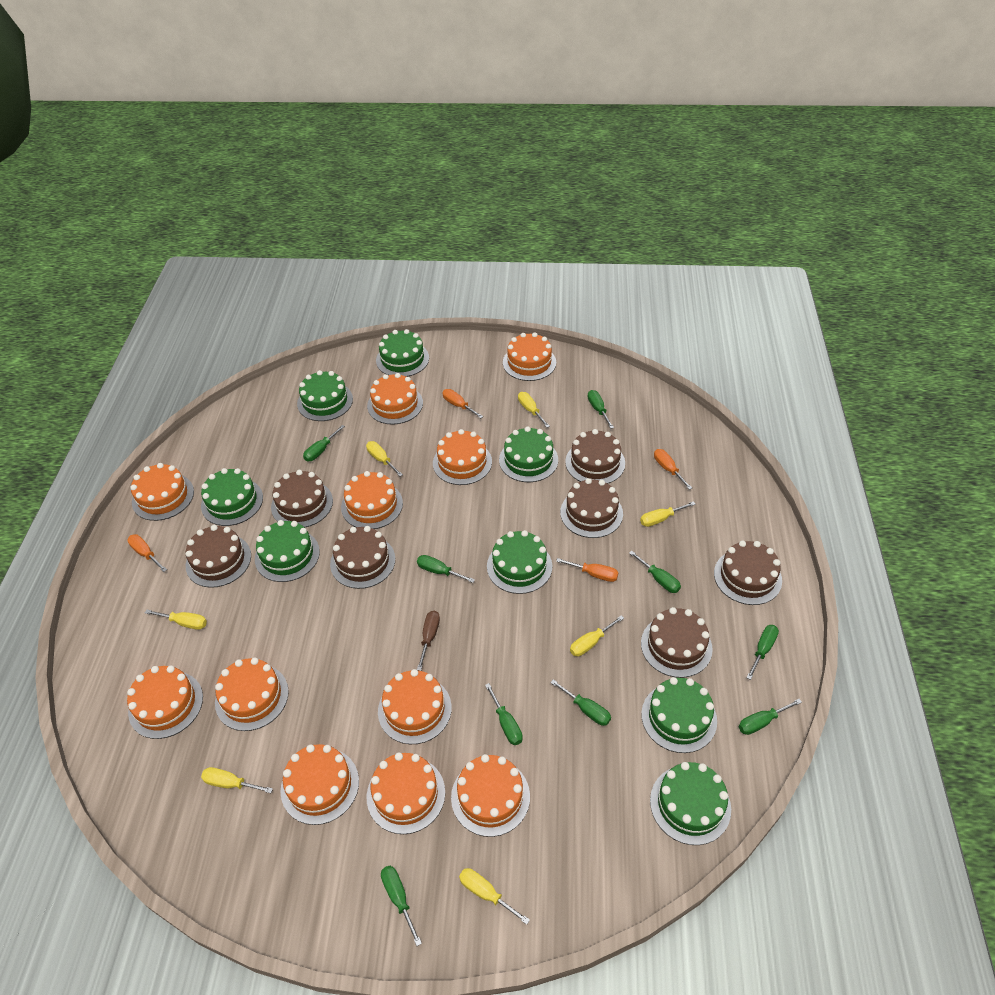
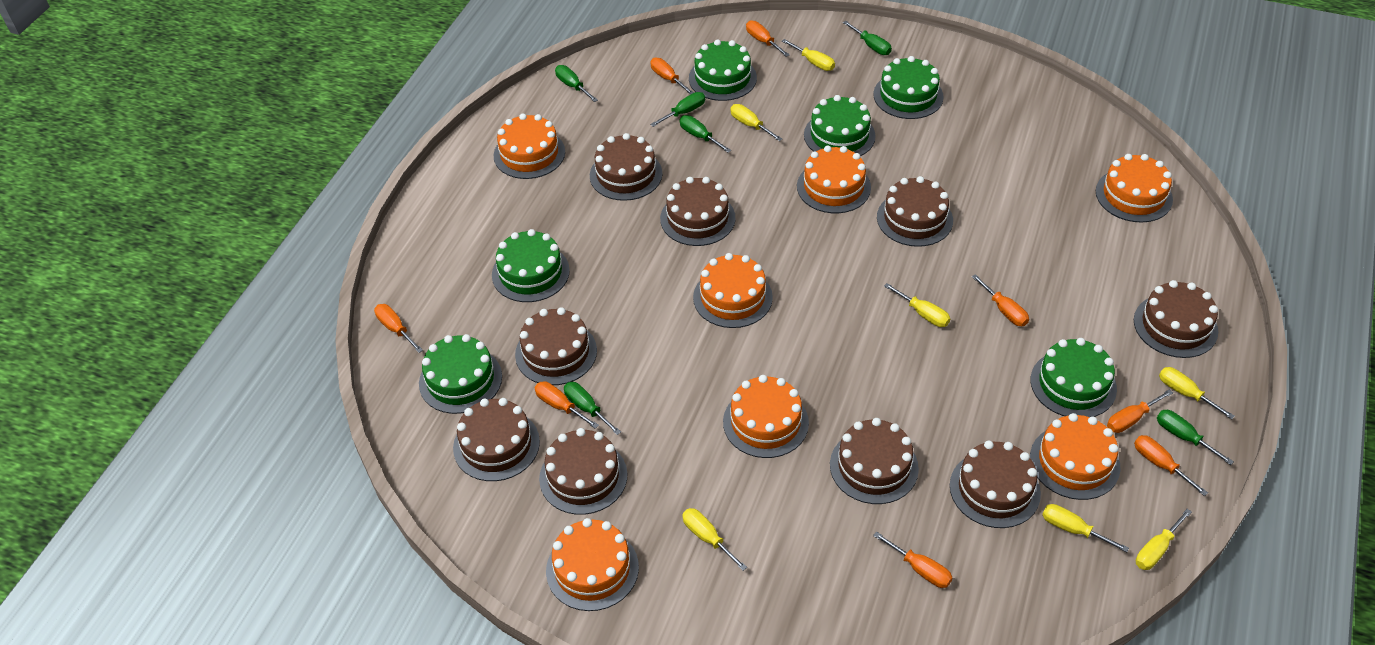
brown cake: [186,525,251,588] [271,470,333,528] [330,526,395,589] [560,478,623,538] [565,429,625,484] [641,607,713,678] [714,540,782,605] = 7 -> [453,398,540,481] [515,307,597,385] [539,428,627,515] [590,133,662,201] [660,177,735,246] [830,418,919,504] [877,176,953,247] [950,440,1041,528] [1134,280,1218,358] = 9
brown screwdriver: [417,611,440,671] = 1 -> none = 0
green cake: [201,468,263,526] [255,520,320,582] [297,370,353,421] [376,329,429,377] [487,530,552,594] [499,426,558,482] [641,677,717,753] [650,762,731,845] = 8 -> [419,334,502,414] [492,229,570,302] [689,39,757,101] [804,95,876,156] [873,56,944,119] [1031,338,1117,417] = 6
green screwdriver: [303,425,345,461] [381,866,422,946] [417,555,475,583] [485,683,523,745] [550,679,611,726] [588,390,614,429] [629,551,681,593] [739,699,802,735] [746,625,779,680] = 9 -> [555,65,598,102] [564,382,621,435] [650,92,705,127] [680,115,731,153] [843,21,892,55] [1157,410,1234,465] = 6
orange cake: [127,666,203,739] [130,463,194,521] [215,658,289,731] [281,744,359,825] [341,471,403,529] [367,373,423,425] [367,752,445,834] [378,669,452,744] [433,429,492,485] [451,754,530,837] [503,332,556,381] = 11 -> [494,114,565,179] [546,518,639,611] [693,253,773,328] [723,375,809,458] [797,146,871,213] [1030,413,1120,500] [1096,154,1173,223] = 7
orange screwdriver: [127,534,167,572] [442,389,483,418] [556,558,619,582] [654,449,692,490] = 4 -> [374,304,423,353] [535,381,599,429] [650,58,694,95] [746,20,789,57] [873,532,953,588] [972,274,1029,326] [1107,389,1173,433] [1134,435,1208,496] = 8

